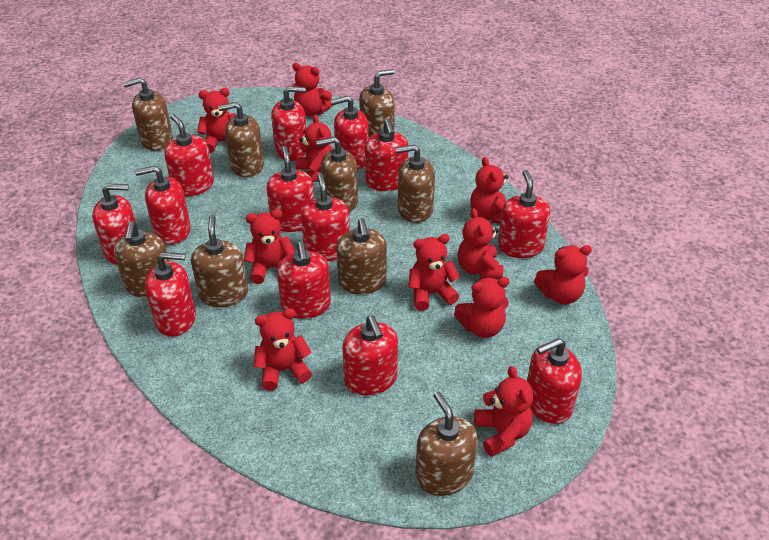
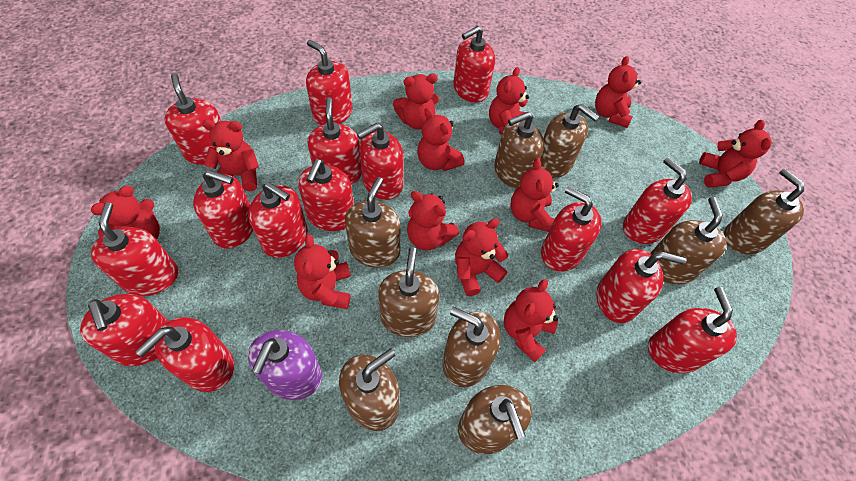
purple soap dispenser: none = 0 -> [248,330,322,400] = 1
red soap dispenser: [92,184,138,265] [135,165,191,245] [145,252,196,337] [165,114,214,196] [267,146,314,232] [271,86,306,161] [277,241,331,319] [301,173,350,261] [330,96,369,170] [343,316,398,395] [365,119,408,191] [498,170,550,258] [527,338,582,424] = 13 -> [80,294,169,366] [91,202,178,296] [135,317,234,392] [165,73,221,165] [193,170,253,249] [248,182,308,258] [298,159,354,231] [306,40,353,125] [307,97,362,185] [357,123,404,200] [453,26,495,103] [541,186,602,272] [596,249,687,323] [623,157,692,244] [648,287,737,373] = 15
red teddy bear: [197,88,236,153] [244,210,295,284] [254,308,312,391] [292,63,333,116] [295,115,333,182] [408,234,460,311] [454,277,510,338] [457,208,503,279] [470,157,508,223] [474,366,533,457] [534,245,592,304] = 11 -> [91,186,160,240] [202,120,259,191] [294,234,351,309] [393,74,439,130] [407,191,459,250] [417,108,464,171] [455,218,508,296] [489,67,529,135] [504,279,558,362] [510,158,559,232] [595,56,641,128] [699,120,772,187] = 12

